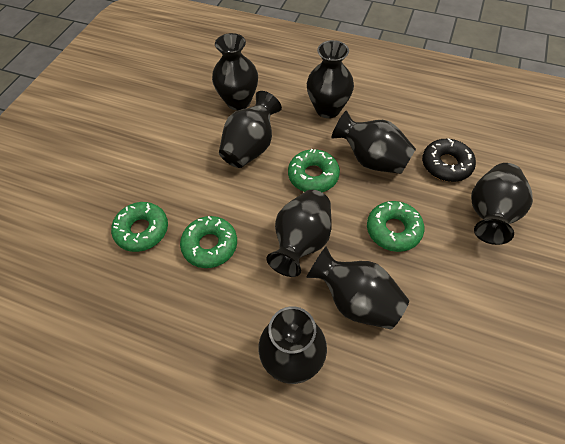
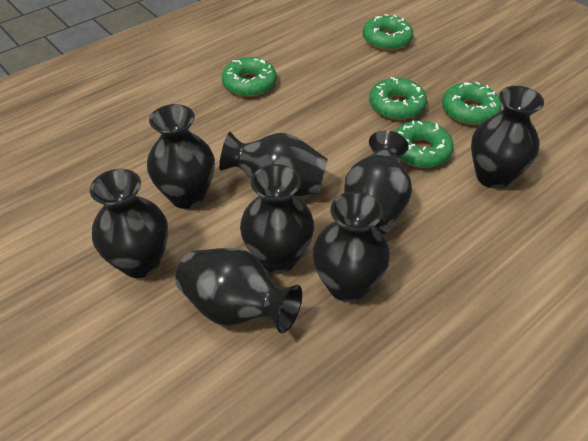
black donut: [422,138,476,182] = 1 -> none = 0
green donut: [111,202,168,252] [180,216,237,268] [288,149,340,192] [367,201,424,252] = 4 -> [222,57,277,97] [363,14,413,50] [369,77,427,120] [395,120,454,168] [442,82,501,125] = 5

